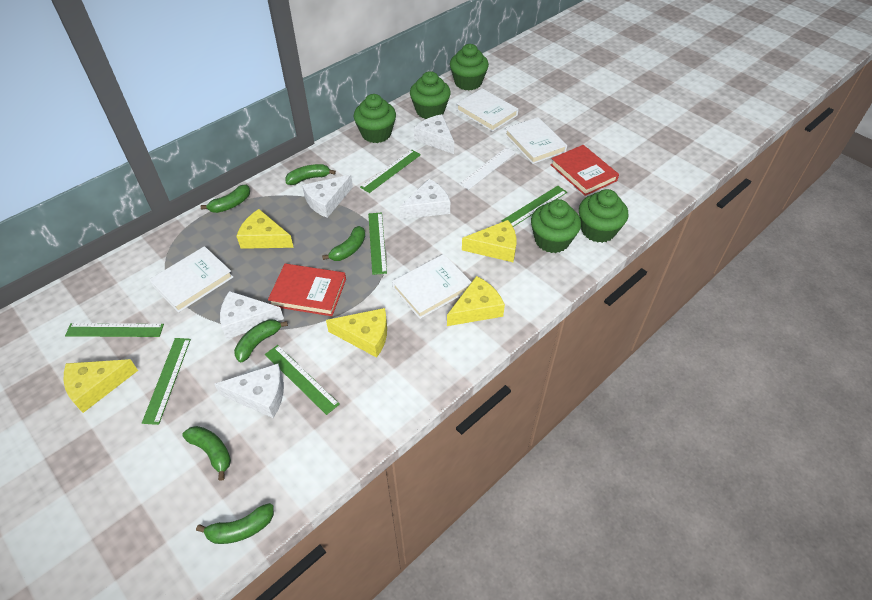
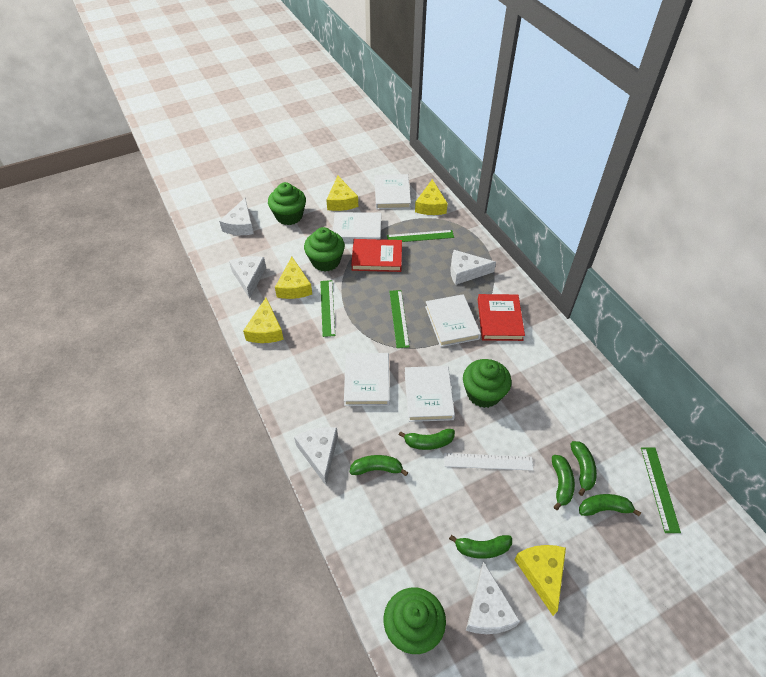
green cupcake: [353,94,396,143] [410,71,451,119] [450,44,489,91] [531,199,581,253] [579,189,628,243] = 5 -> [268,182,306,225] [304,227,345,271] [384,587,446,654] [463,359,512,408] = 4
green ruler: [65,323,164,337] [142,338,191,425] [265,345,340,415] [360,149,421,193] [368,212,387,275] [502,186,567,227] = 6 -> [320,280,335,337] [387,230,454,242] [389,290,409,348] [641,448,681,533] = 4
white book: [149,246,233,313] [392,254,471,319] [456,88,519,132] [505,117,567,164] = 4 -> [333,212,381,242] [344,353,390,406] [375,174,411,209] [405,366,455,422] [425,294,481,347] = 5

